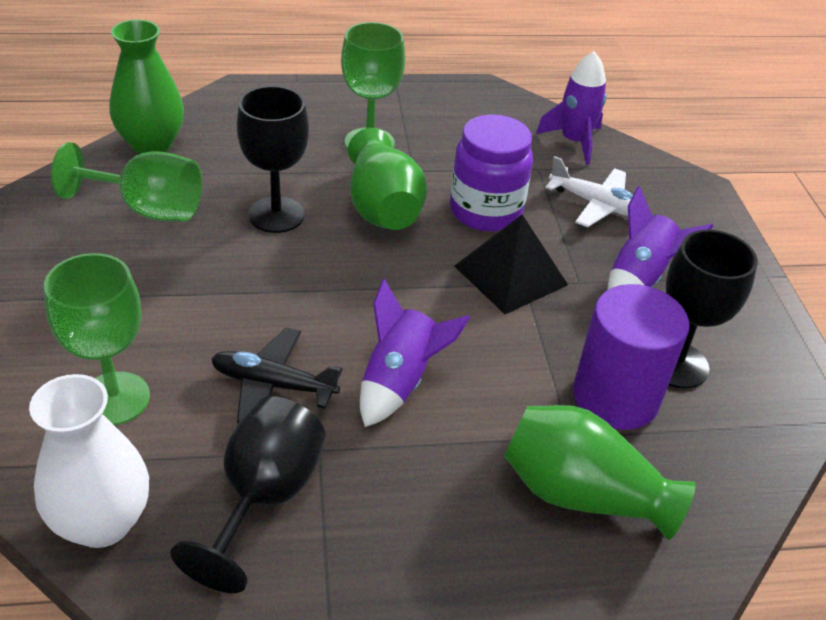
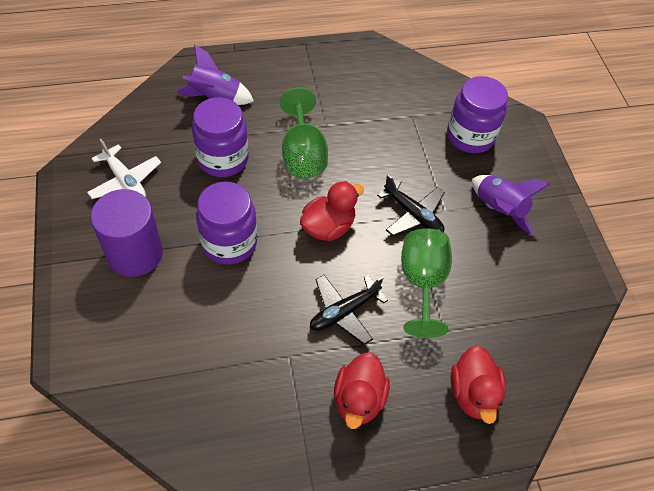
black goblet: [170,396,326,593] [237,86,309,233] [666,230,758,389] = 3 -> none = 0
black plane: [211,327,342,424] = 1 -> [310,275,388,345] [377,174,445,236] = 2
black pyramid: [454,214,568,314] = 1 -> none = 0
green goblet: [44,253,150,425] [51,142,202,222] [341,22,405,149] = 3 -> [280,87,328,178] [401,228,452,338] = 2
green vase: [110,19,184,154] [348,128,427,230] [504,405,696,540] = 3 -> none = 0
purple jar: [450,114,533,232] = 1 -> [192,97,249,177] [196,181,257,265] [447,76,508,153] = 3
purple rocket: [360,279,471,427] [536,51,607,165] [607,186,713,290] = 3 -> [176,45,254,105] [472,175,550,235] = 2
red duck: none = 0 -> [300,181,364,241] [334,352,390,429] [451,345,506,424] = 3
white vase: [29,374,149,548] = 1 -> none = 0

